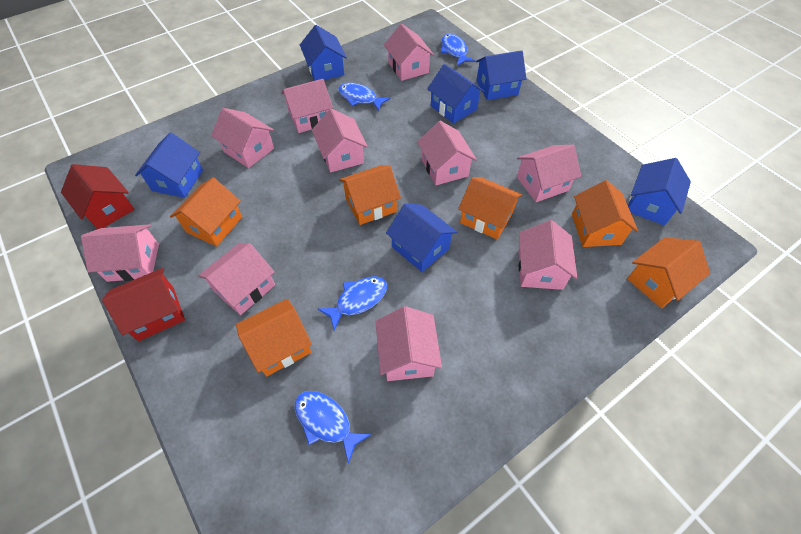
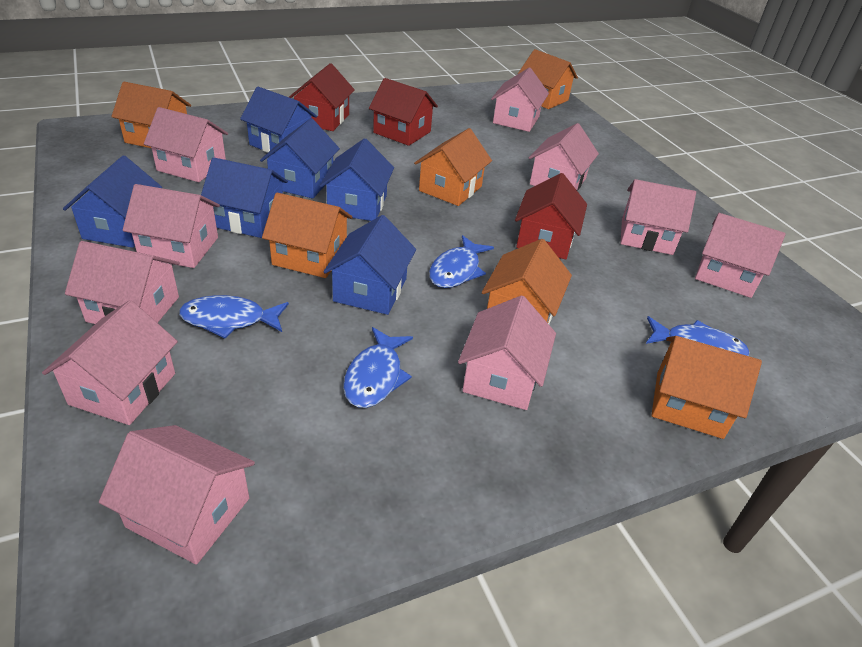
red house: [61,164,135,229] [102,268,185,341] = 2 -> [289,63,355,131] [369,78,438,146] [515,173,587,259] = 3

